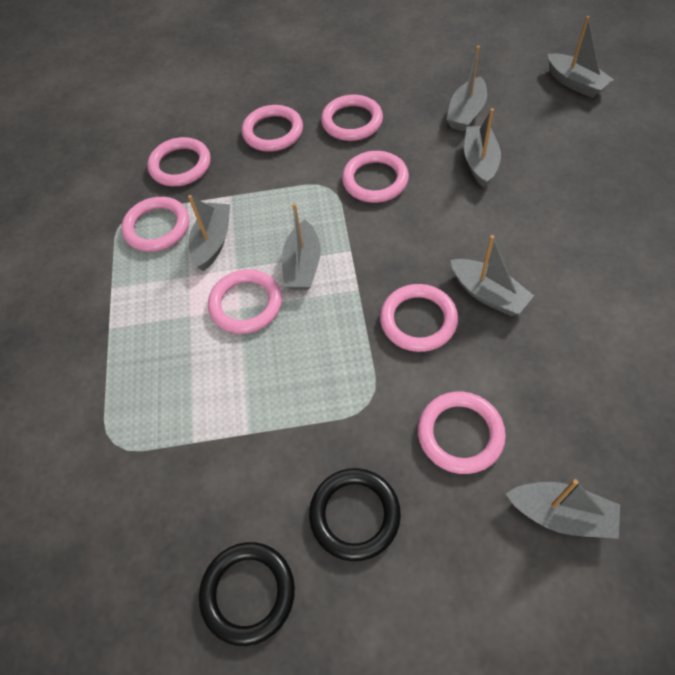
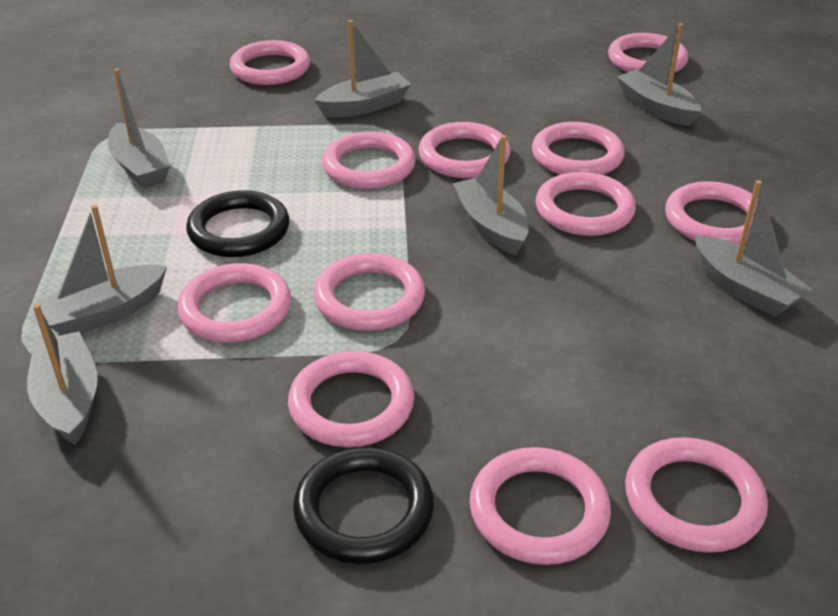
pink ring: [121,197,189,252] [147,137,211,186] [208,269,282,334] [242,105,303,152] [321,94,383,141] [342,151,409,203] [380,284,458,352] [418,391,506,474] = 8 -> [177,263,292,342] [229,40,310,85] [288,351,414,447] [313,253,425,331] [322,131,416,189] [418,122,511,178] [470,447,611,565] [532,122,625,175] [536,172,636,236] [608,33,689,73] [625,437,768,553] [665,181,758,244] = 12

